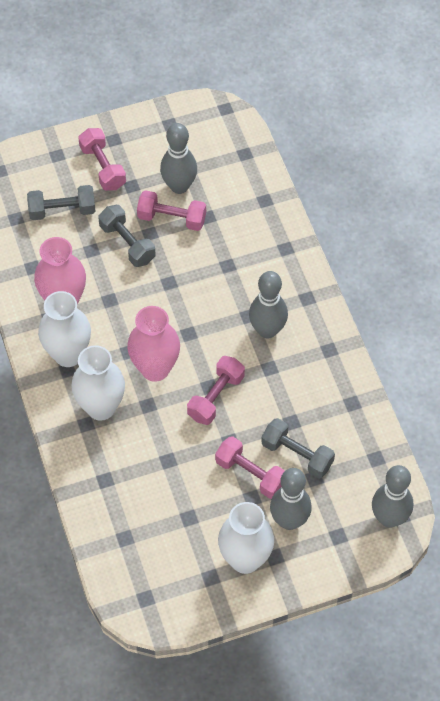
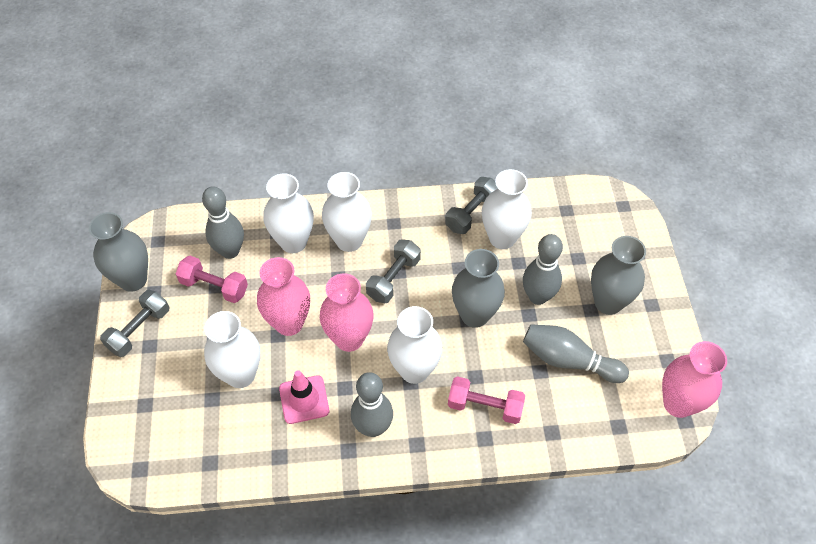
grey vase: none = 0 -> [89,212,148,292] [452,249,505,328] [591,236,646,315] = 3
pink dumbbell: [78,128,126,191] [137,190,206,231] [187,356,245,425] [215,436,285,499] = 4 -> [176,256,248,303] [448,376,525,424] = 2
pink traffic cone: none = 0 -> [279,370,329,424] = 1
pink vase: [34,237,86,305] [127,306,180,382] = 2 -> [257,257,310,336] [320,273,374,352] [662,341,727,418] = 3
white vase: [38,291,91,367] [71,345,125,421] [218,502,274,574] = 3 -> [204,311,260,388] [263,173,314,253] [322,172,372,252] [387,306,443,384] [482,169,532,249] = 5

